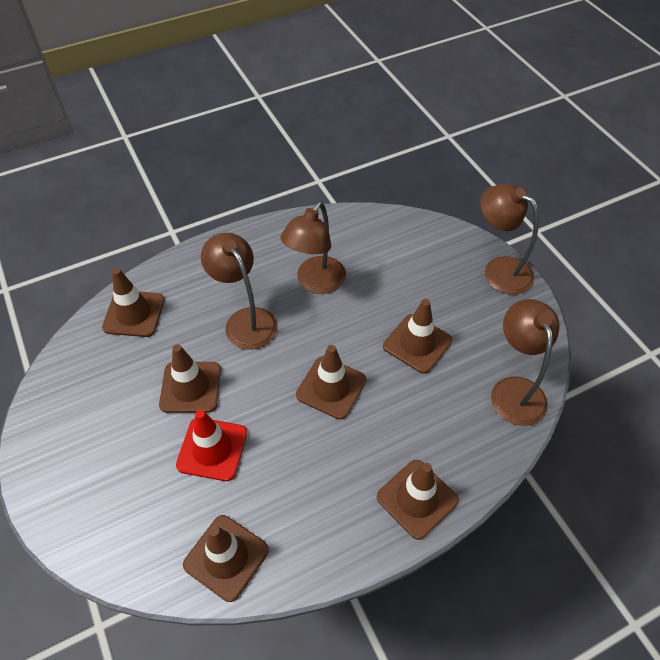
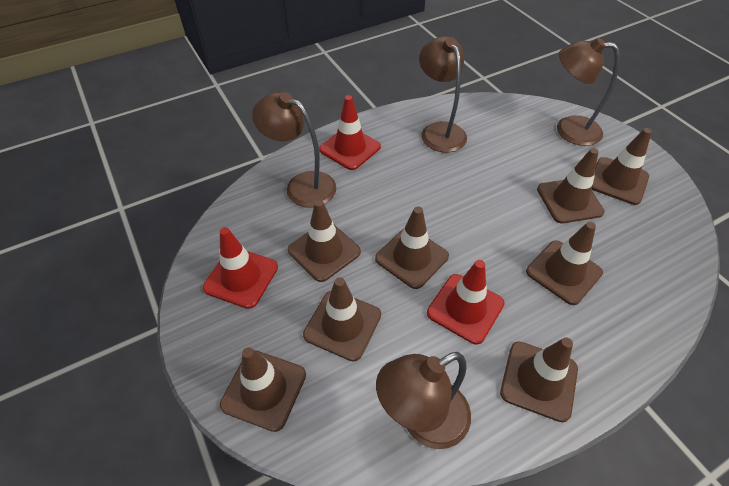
brown traffic cone: [102,268,164,337] [159,344,221,413] [183,515,269,602] [296,345,367,420] [377,460,459,540] [383,299,452,374] = 6 -> [220,347,306,432] [288,200,361,282] [303,277,381,361] [375,206,449,289] [500,337,578,422] [526,222,603,305] [537,148,605,223] [592,128,652,205] = 8
red traffic cone: [176,410,247,481] = 1 -> [203,227,278,309] [319,95,381,170] [427,260,505,345] = 3

